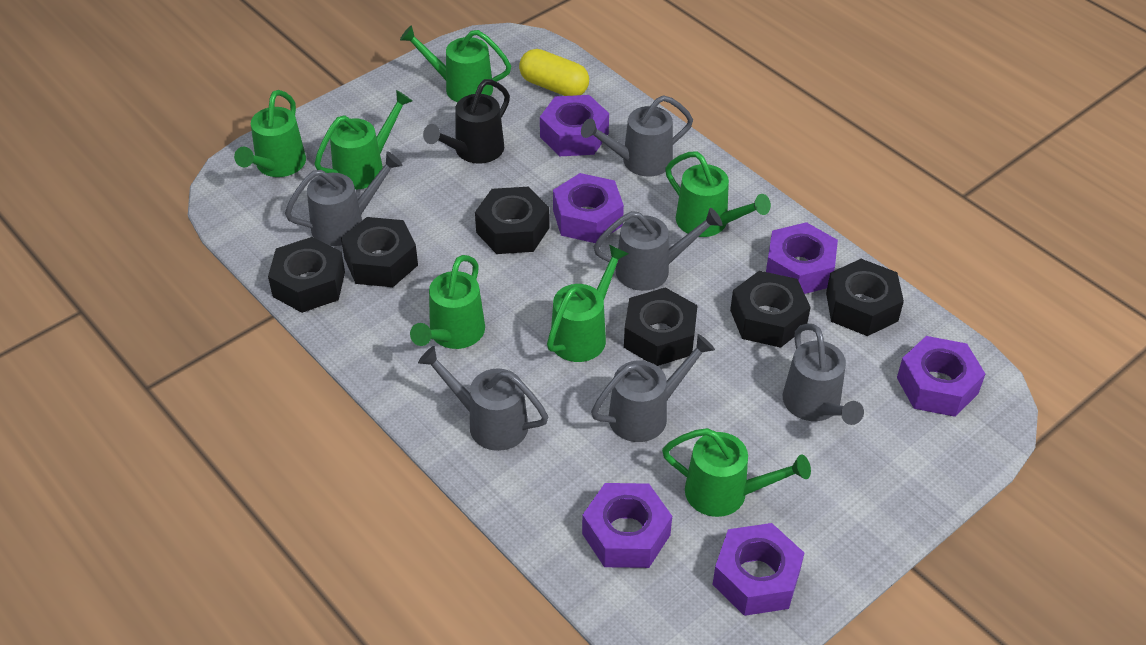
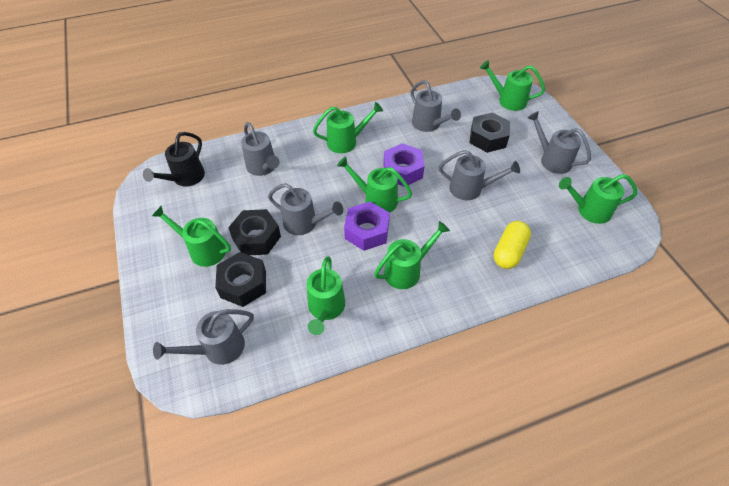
black nut: [268,237,345,313] [341,217,418,287] [475,187,550,254] [624,287,698,366] [730,271,811,348] [826,259,904,336] = 6 -> [215,252,266,307] [228,209,281,255] [470,113,510,153] = 3
purple nut: [540,95,609,156] [553,173,624,243] [582,483,672,568] [712,523,804,616] [766,222,838,294] [897,336,985,417] = 6 -> [344,201,390,251] [383,143,425,187] = 2

